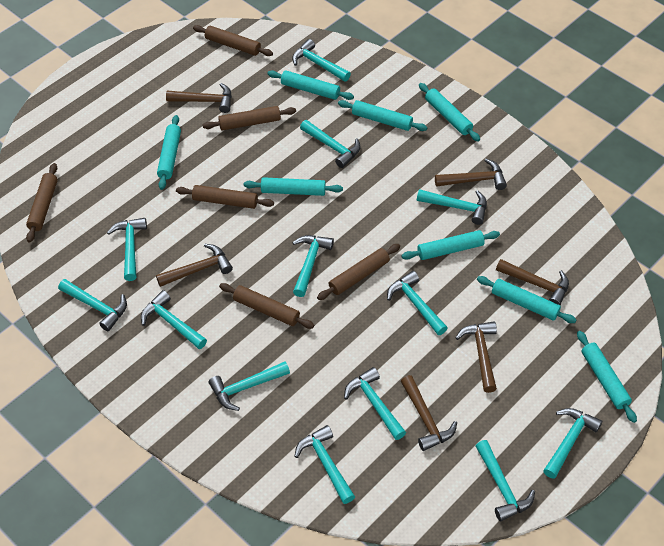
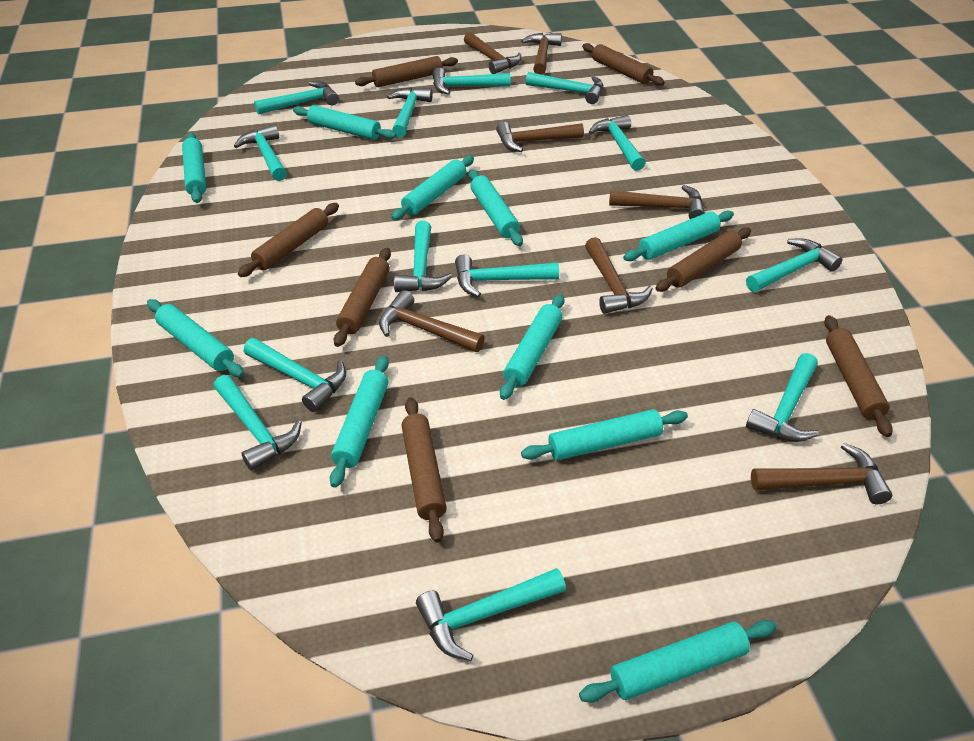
brown hammer: [156,244,233,287] [166,83,232,113] [401,375,457,451] [435,159,507,190] [455,322,497,393] [496,259,569,305] = 6 -> [379,290,485,352] [464,32,521,74] [496,122,584,152] [521,33,562,75] [585,237,653,314] [609,185,705,219] [751,443,892,504] = 7
brown rolling pin: [26,163,58,243] [176,185,274,209] [193,25,273,56] [203,106,296,130] [219,283,314,329] [317,244,400,300] = 6 -> [238,203,339,277] [334,248,391,347] [355,56,458,87] [401,397,447,543] [582,43,665,86] [655,227,751,292] [824,315,893,437] = 7
turquoise rolling pin: [157,115,181,190] [244,177,343,196] [267,70,354,100] [338,100,427,131] [401,230,500,260] [419,83,480,142] [477,276,576,323] [577,331,637,423] = 8 -> [147,299,244,377] [182,133,206,203] [293,105,396,140] [330,356,389,488] [391,156,474,221] [469,170,523,246] [500,294,565,400] [521,409,688,461] [579,620,777,703] [623,210,734,261] = 10

